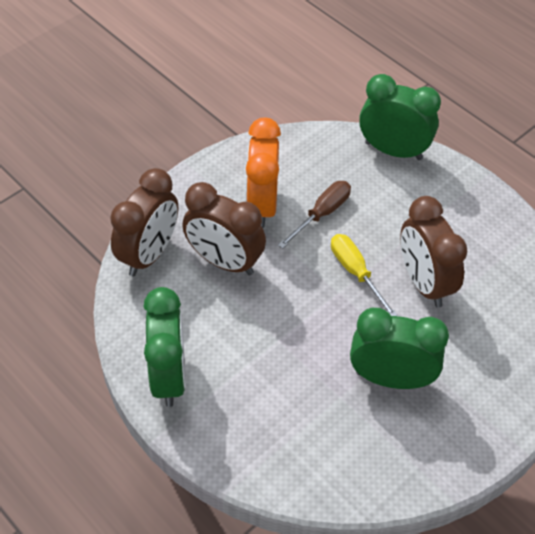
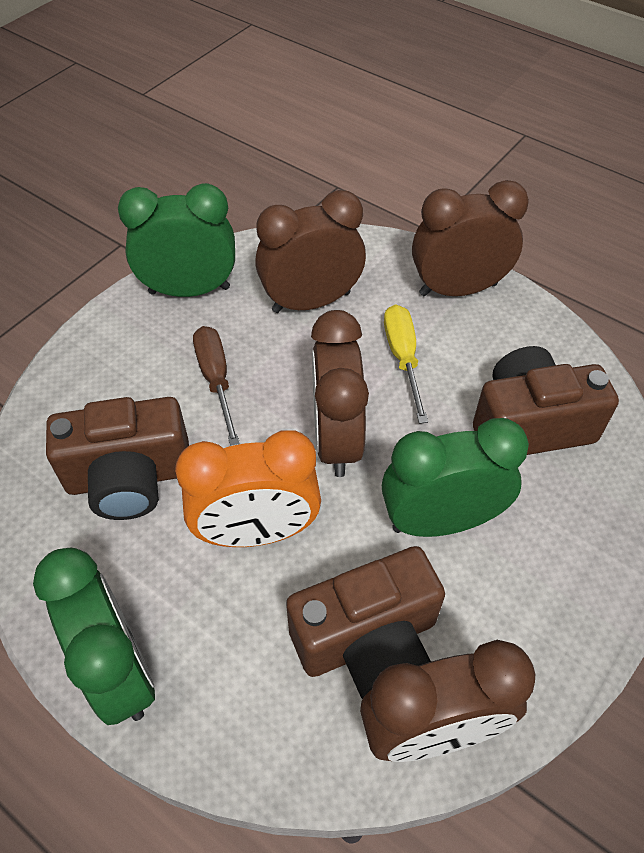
brown camera: none = 0 -> [46,397,189,520] [286,546,445,699] [473,346,619,455] = 3
brown clock: [110,168,178,276] [182,182,266,275] [400,196,467,308] = 3 -> [255,190,366,313] [311,310,369,477] [360,640,535,762] [412,180,529,296] = 4

